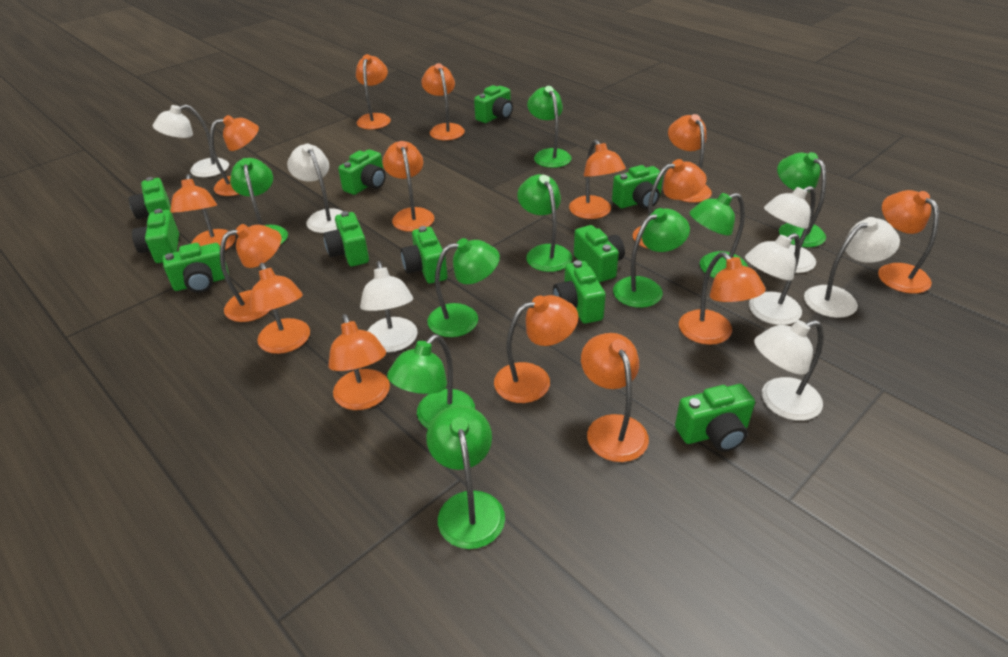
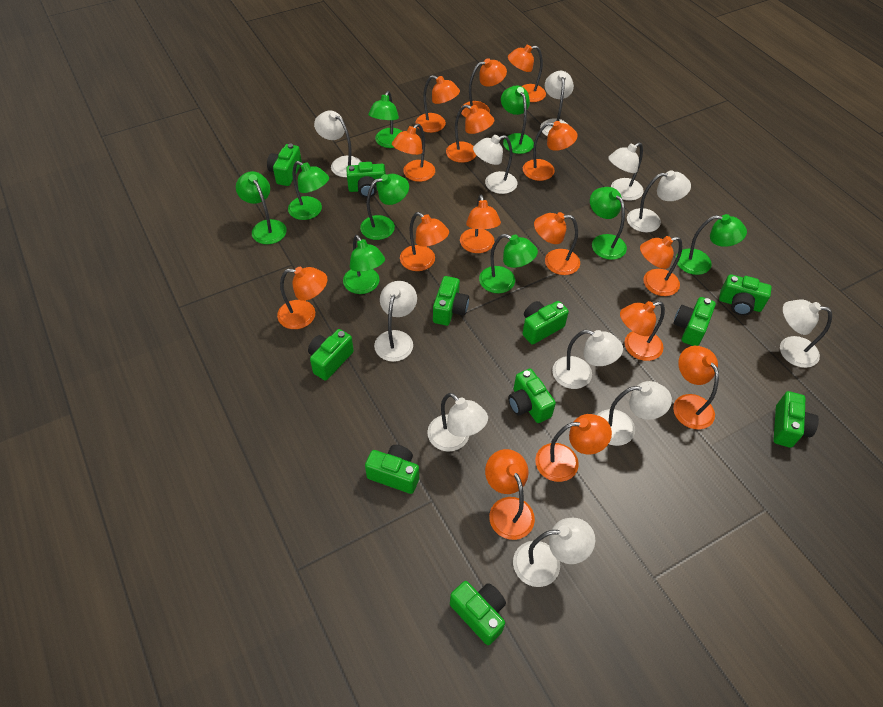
white lamp: [153,105,229,177] [287,144,343,233] [360,261,418,352] [745,233,802,325] [754,320,824,421] [764,186,816,273] [804,217,900,318] = 7 -> [314,111,361,177] [374,281,417,362] [427,393,488,452] [473,135,518,194] [513,518,595,587] [540,71,574,136] [552,330,623,389] [597,381,672,446] [608,143,644,201] [627,170,691,233] [780,300,832,368] = 11

